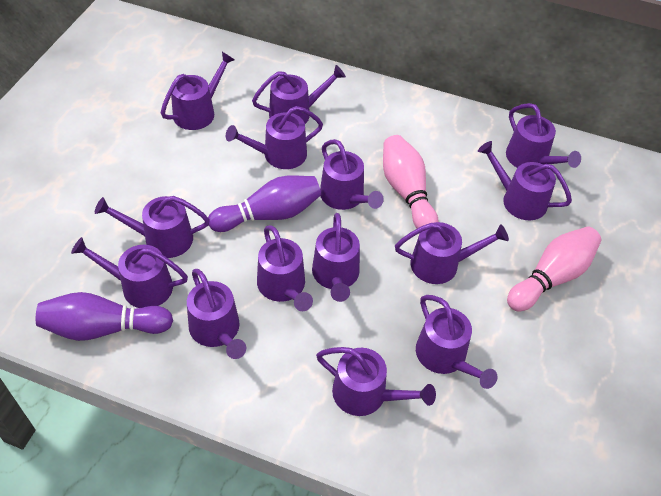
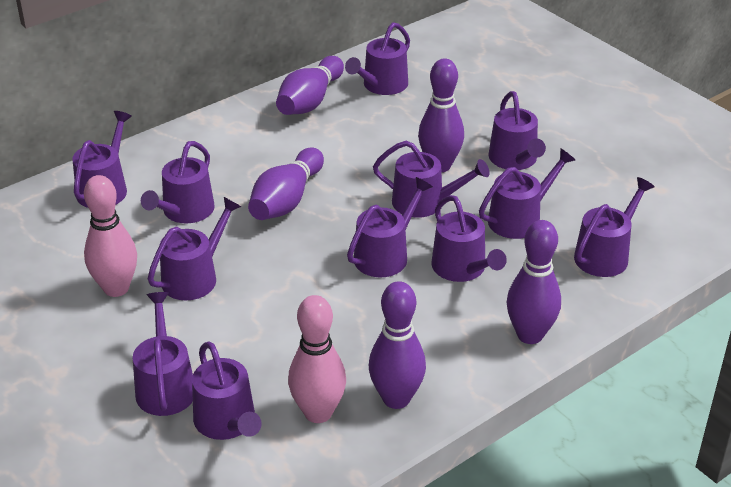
purple bowling pin: [36,292,173,341] [208,176,321,232] = 2 -> [248,147,324,220] [276,56,344,115] [369,281,426,409] [418,58,464,172] [507,220,561,344] = 5
purple watering can: [71,237,188,308] [95,196,210,258] [161,52,235,130] [187,269,246,359] [226,106,323,169] [252,65,346,124] [257,225,313,311] [312,213,360,302] [316,347,436,416] [320,139,384,210] [395,222,509,284] [416,295,497,389] [478,141,572,220] [506,103,581,168] = 14 -> [72,111,132,208] [133,292,193,416] [141,141,215,223] [147,197,241,300] [192,342,262,440] [345,22,410,95] [347,177,433,277] [373,141,490,218] [431,195,507,282] [479,148,575,239] [488,91,546,170] [574,177,655,277] = 12

